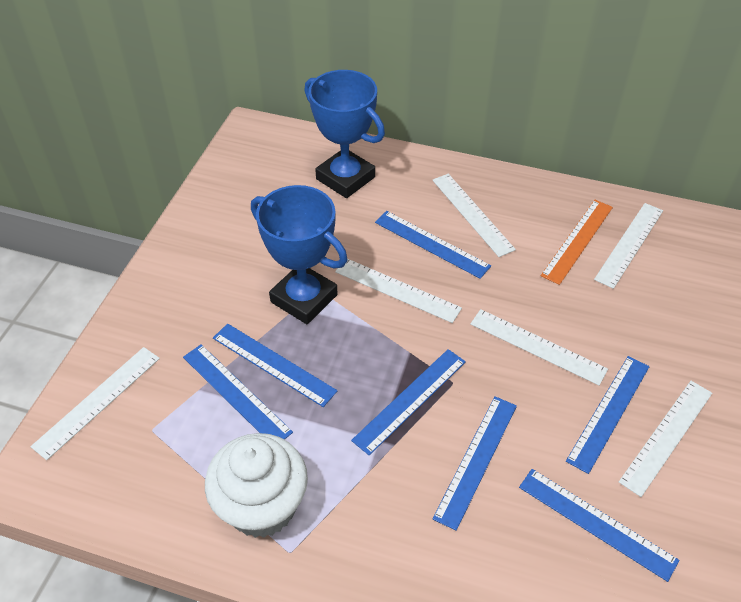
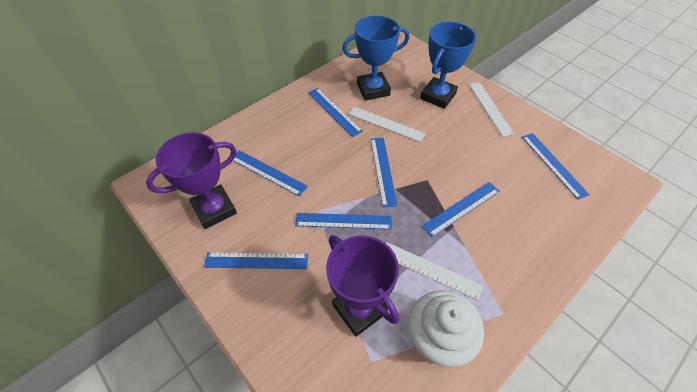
orange ruler: [541,200,613,285] = 1 -> none = 0
purple trophy: none = 0 -> [146,132,237,229] [326,235,399,337] = 2
white ruler: [30,347,160,460] [335,259,462,323] [432,174,516,257] [470,309,608,385] [594,203,663,289] [619,381,712,497] = 6 -> [348,106,426,142] [386,242,483,300] [469,82,514,137] = 3

